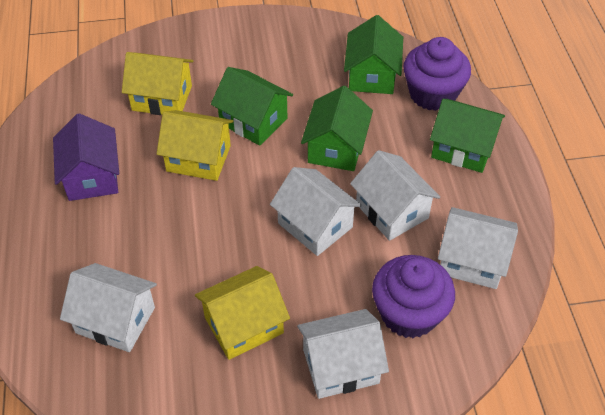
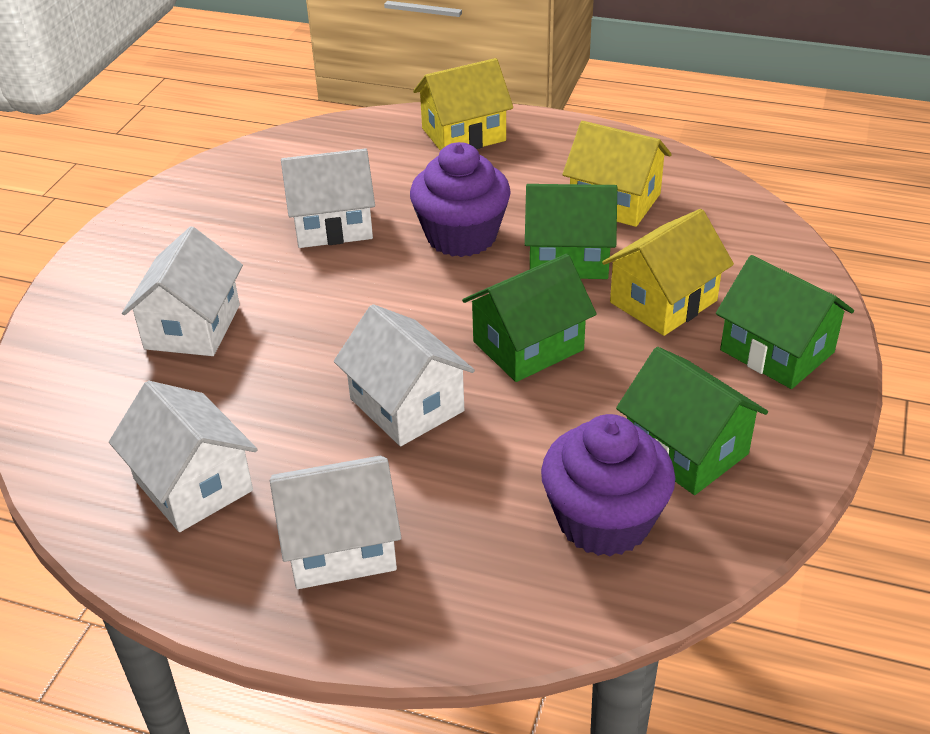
purple house: [53,113,119,201] = 1 -> none = 0

